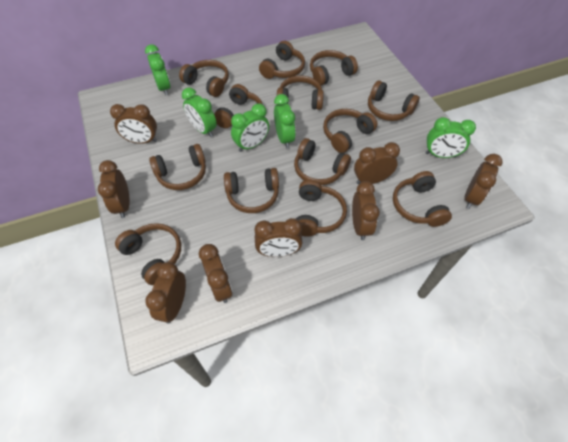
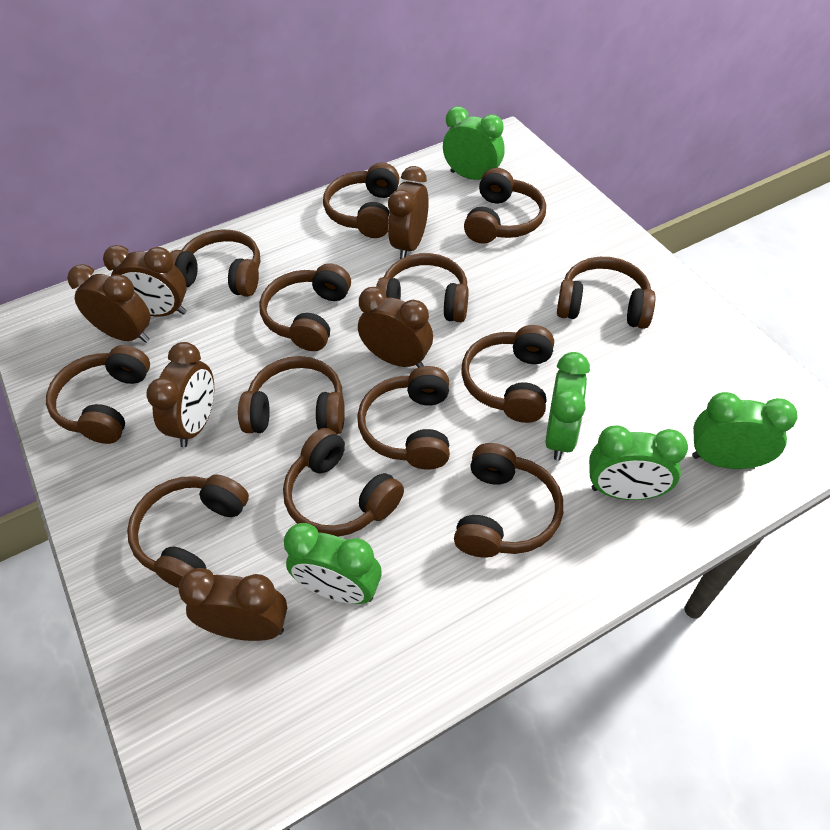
brown clock: [98,160,130,218] [110,104,157,144] [145,262,186,323] [199,244,232,303] [254,218,303,257] [352,181,380,240] [354,142,400,184] [464,154,503,209] = 8 -> [67,264,150,343] [103,245,187,317] [147,342,214,447] [178,568,287,641] [358,287,433,368] [388,166,429,259] = 6

